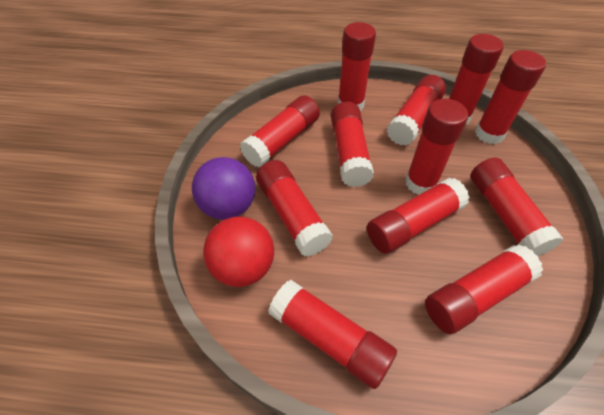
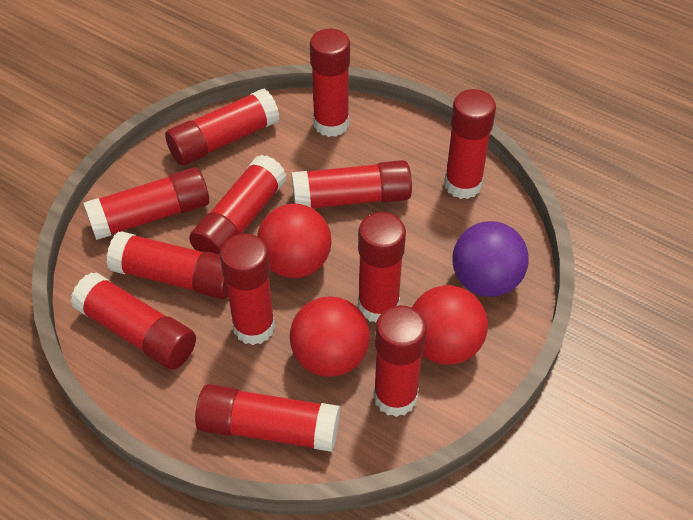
red ball: [203,217,274,287] = 1 -> [257,204,332,278] [290,296,370,377] [412,285,488,365] = 3

